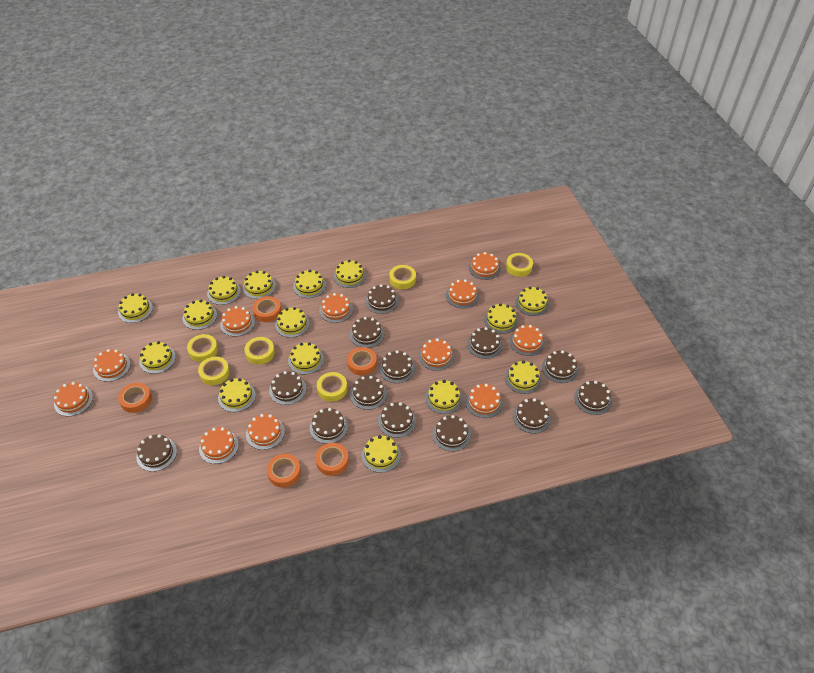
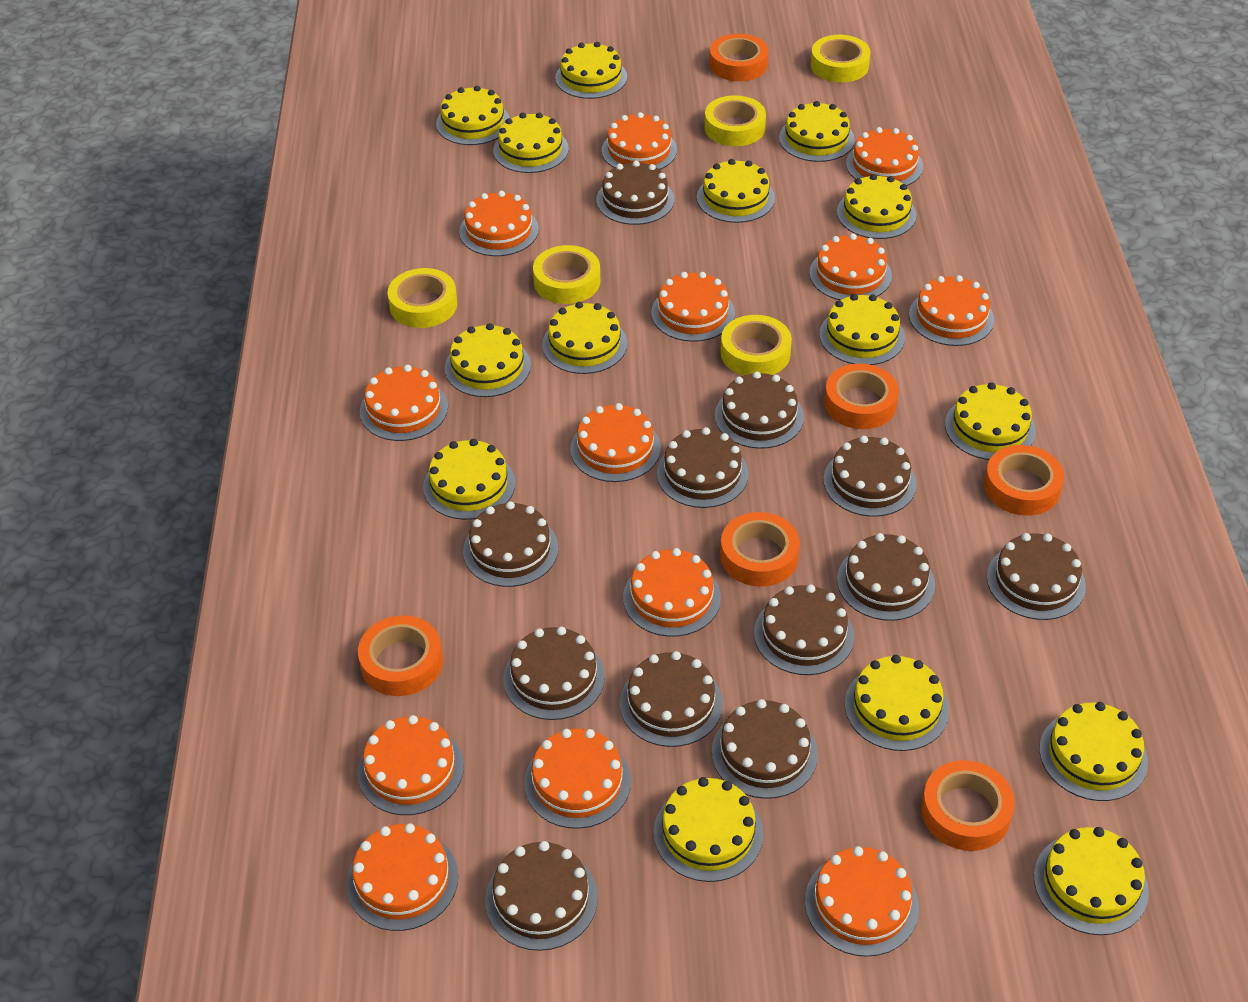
brown cake: [136,434,177,472] [269,371,306,405] [309,408,348,444] [350,317,384,348] [350,376,387,410] [365,284,399,314] [378,402,416,438] [379,350,415,383] [432,415,471,451] [467,327,502,359] [513,398,551,434] [542,350,578,383] [574,381,612,415] = 13 -> [463,501,558,587] [485,841,598,951] [503,626,605,720] [596,161,674,225] [620,651,723,747] [657,427,749,508] [712,699,818,799] [715,371,804,449] [754,584,854,675] [823,436,917,517] [837,533,935,621] [987,533,1086,620] = 12
orange cake: [54,382,93,416] [93,349,130,382] [199,427,239,464] [220,306,255,337] [246,414,285,450] [319,293,353,323] [419,338,454,371] [446,279,479,308] [465,384,503,418] [469,252,501,280] [509,325,545,356] = 11 -> [346,823,459,931] [357,715,464,815] [360,365,448,441] [459,191,539,256] [524,729,631,829] [570,403,661,482] [602,112,677,170] [623,548,721,637] [651,272,735,342] [805,846,919,957] [809,233,892,300] [846,127,923,186] [909,275,994,346] = 13
orange tape: [118,383,152,413] [252,296,281,322] [267,454,301,487] [315,443,349,476] [347,347,377,376] = 5 -> [358,615,443,696] [710,34,768,81] [720,512,800,587] [824,364,899,429] [921,760,1015,851] [984,445,1064,516] = 6
yellow tape: [187,334,218,362] [198,357,230,385] [244,337,275,365] [317,372,347,402] [389,265,416,289] [506,253,533,277] = 6 -> [388,268,457,328] [533,245,600,304] [705,95,766,146] [721,315,792,376] [811,35,871,82] = 5

